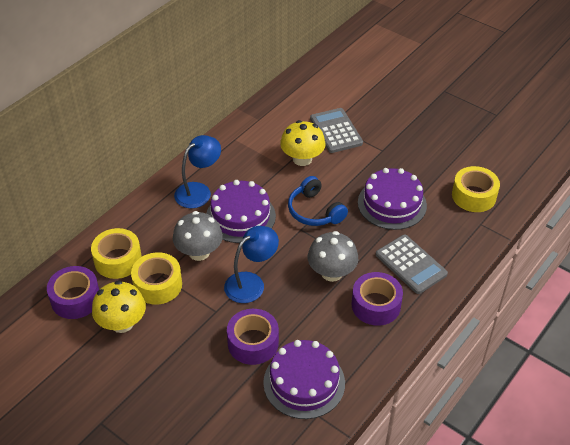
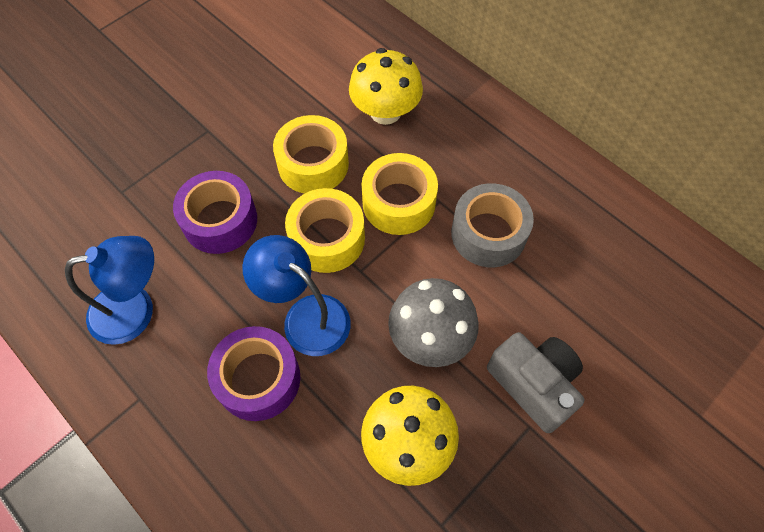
blue headphones: [288,176,348,226] = 1 -> none = 0
grey calculator: [310,108,363,153] [376,235,448,294] = 2 -> none = 0
grey camera: none = 0 -> [487,332,584,433] = 1
grey mushroom: [173,211,223,261] [308,231,358,282] = 2 -> [388,278,479,367] = 1
grey tape: none = 0 -> [451,183,534,267] = 1
purple cake: [206,180,276,243] [263,340,345,419] [358,168,427,230] = 3 -> none = 0
purple tape: [47,266,99,319] [227,309,279,365] [352,272,403,326] = 3 -> [173,171,257,254] [207,326,300,421] = 2

